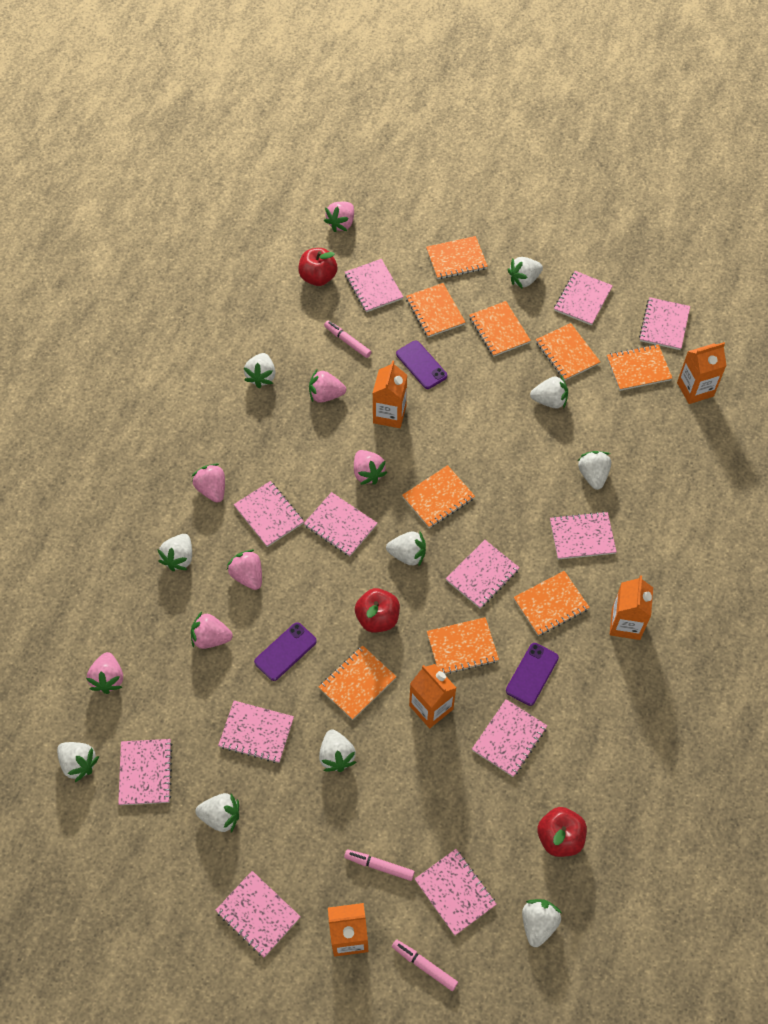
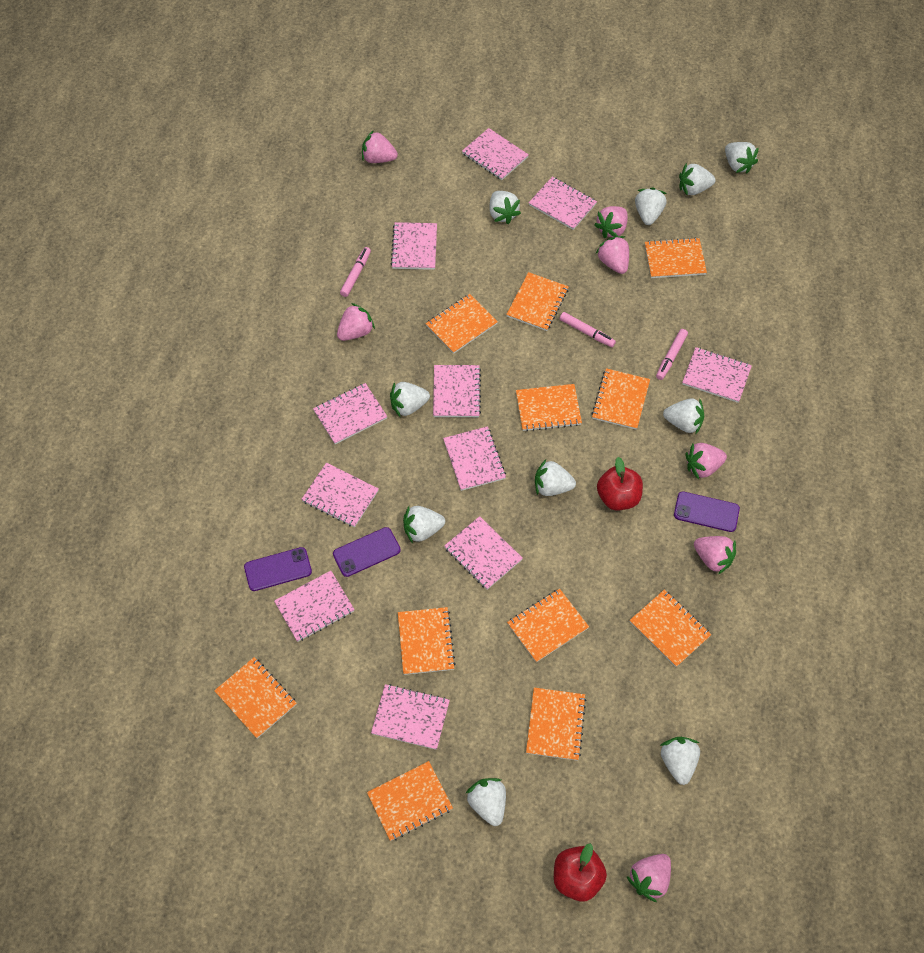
orange carton: [328,903,368,956] [373,360,407,428] [409,664,456,728] [610,575,653,640] [677,342,727,404] = 5 -> none = 0
orange notebook: [319,645,397,720] [402,465,475,528] [406,283,466,337] [426,236,488,279] [427,617,499,674] [469,301,531,357] [513,571,590,636] [536,323,600,380] [607,344,673,391] = 9 -> [214,657,297,739] [367,761,453,841] [398,607,456,675] [425,294,498,354] [506,272,569,331] [507,588,589,663] [516,384,582,431] [526,688,586,761] [591,368,650,430] [629,589,712,667] [645,238,707,278] = 11
pink notebook: [118,739,172,805] [215,871,301,958] [218,701,294,763] [234,481,304,547] [303,492,377,556] [345,259,403,312] [415,849,497,936] [446,540,520,608] [472,699,547,777] [550,512,617,559] [554,271,613,326] [639,297,690,350] = 12 -> [274,571,355,642] [301,463,379,527] [313,383,388,444] [371,684,450,750] [391,222,437,270] [433,365,481,417] [443,426,506,491] [444,516,523,590] [462,128,529,180] [529,177,597,230] [682,347,752,403] = 11
red apple: [298,248,337,286] [355,588,400,633] [537,807,587,857] = 3 -> [554,843,607,902] [597,457,643,510] = 2

